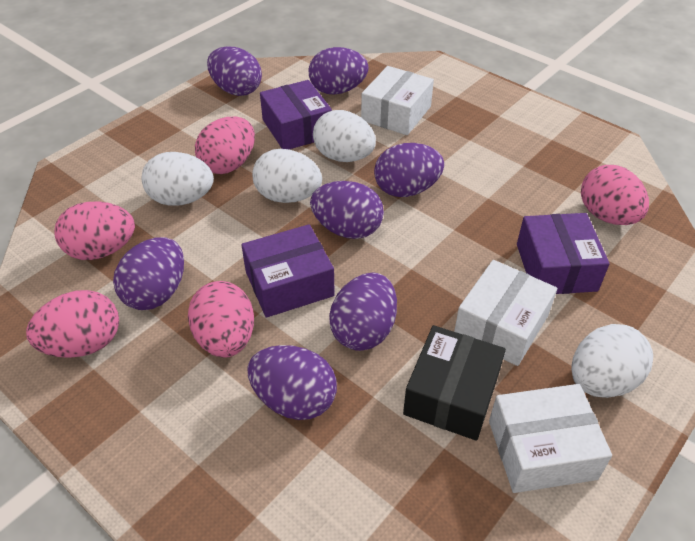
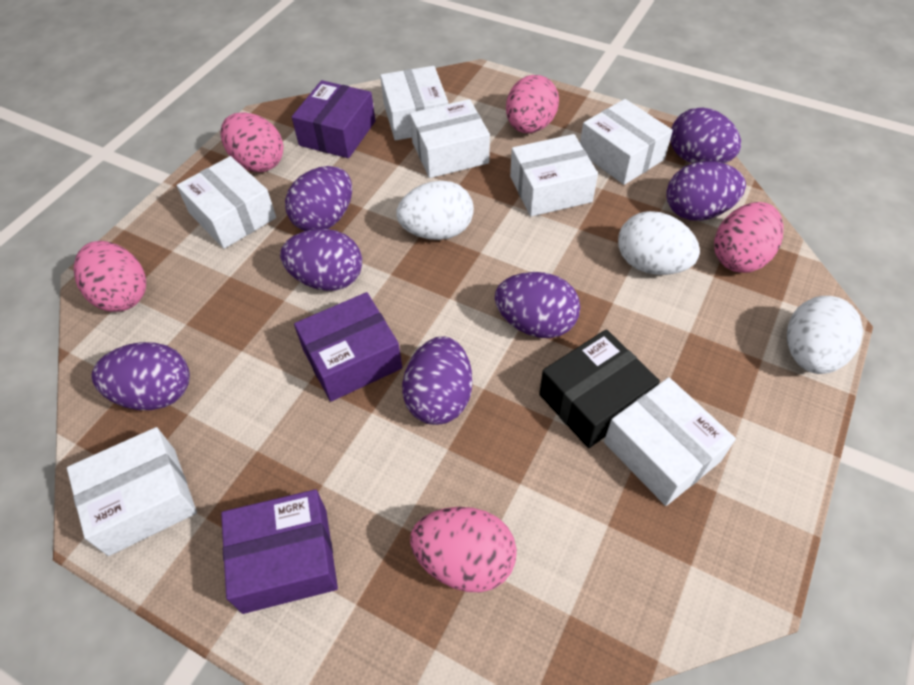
white box: [361,66,434,135] [454,260,557,366] [489,384,612,493] = 3 -> [67,427,197,556] [177,156,276,249] [380,66,448,140] [410,99,490,178] [510,134,598,217] [580,99,673,185] [604,377,736,506] = 7
white egg: [142,152,214,206] [252,149,322,203] [313,110,376,162] [571,324,653,398] = 4 -> [397,181,474,240] [618,211,700,275] [787,296,863,374] = 3

